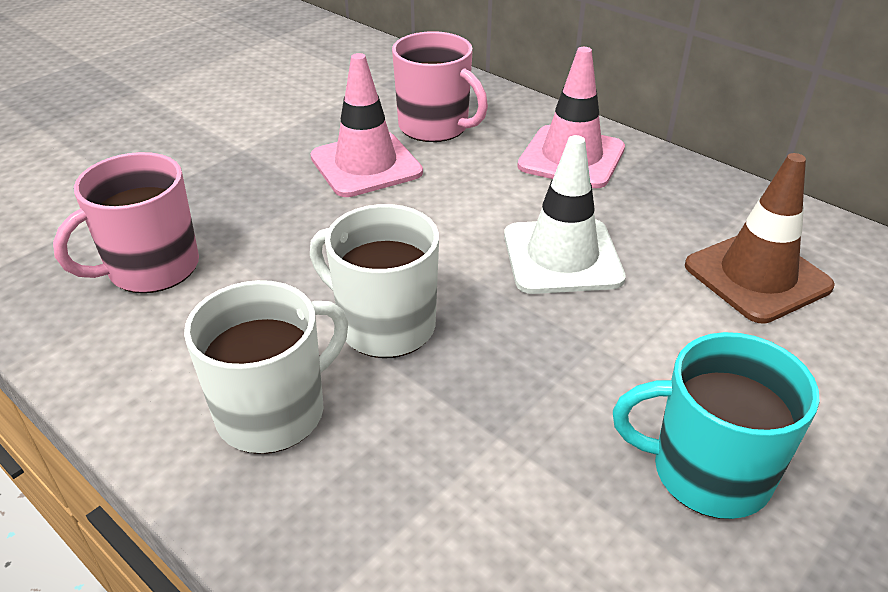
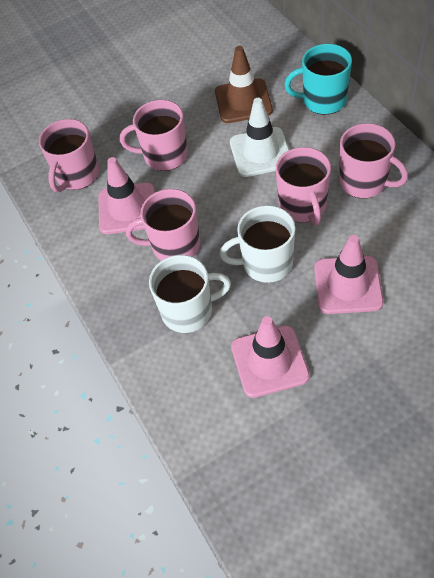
pink mug: [53,152,199,293] [392,31,488,142] = 2 -> [39,119,99,192] [120,100,188,171] [126,189,200,261] [276,147,331,225] [339,123,408,199] = 5
pink traffic cone: [310,53,423,197] [517,47,625,188] = 2 -> [99,157,155,234] [231,316,310,398] [314,235,384,314] = 3

